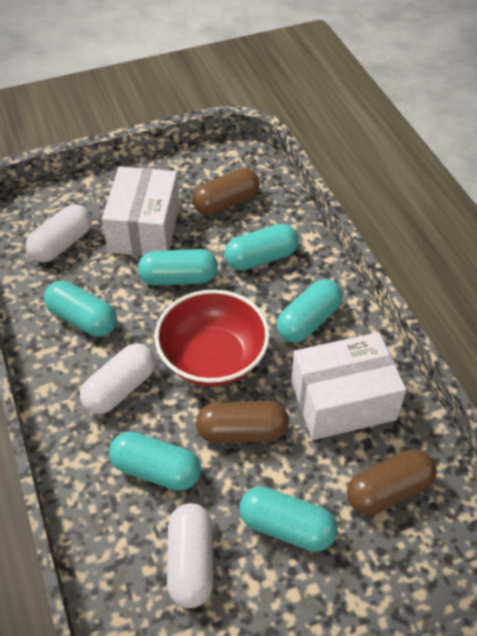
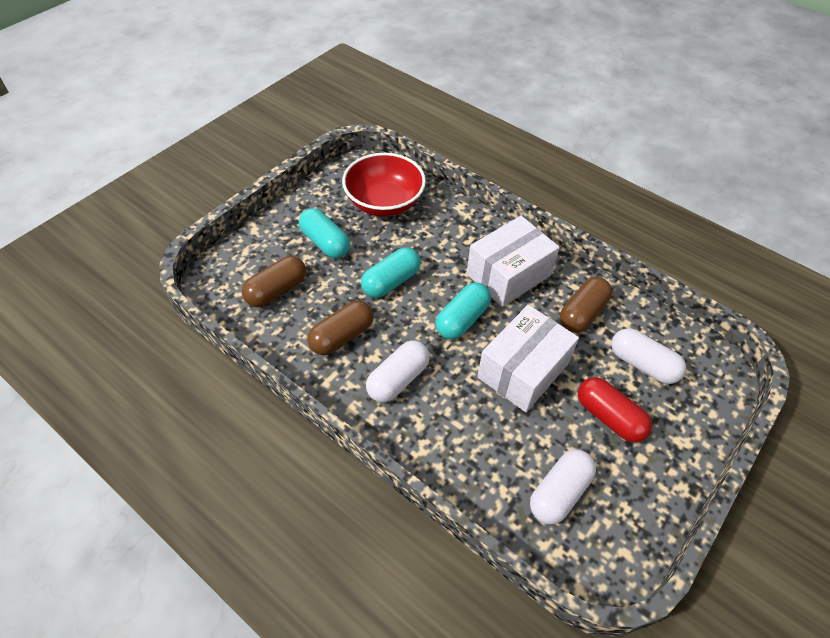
red capsule: none = 0 -> [578,377,652,442] = 1
turquoise capsule: [44,281,117,337] [109,431,201,491] [138,249,218,286] [224,224,298,271] [239,487,338,552] [276,279,342,343] = 6 -> [299,208,350,258] [361,247,421,298] [436,282,491,339] = 3

